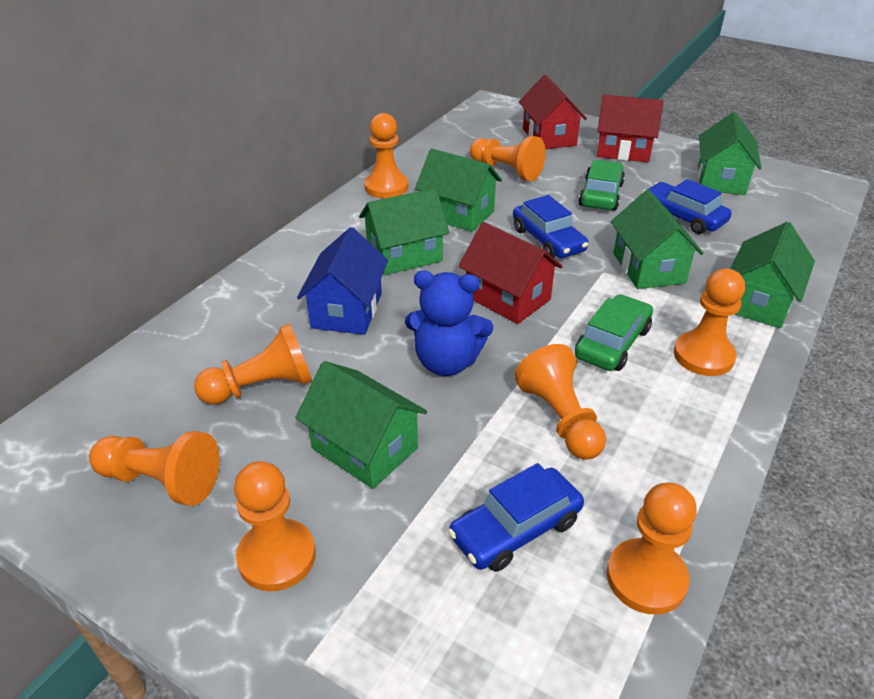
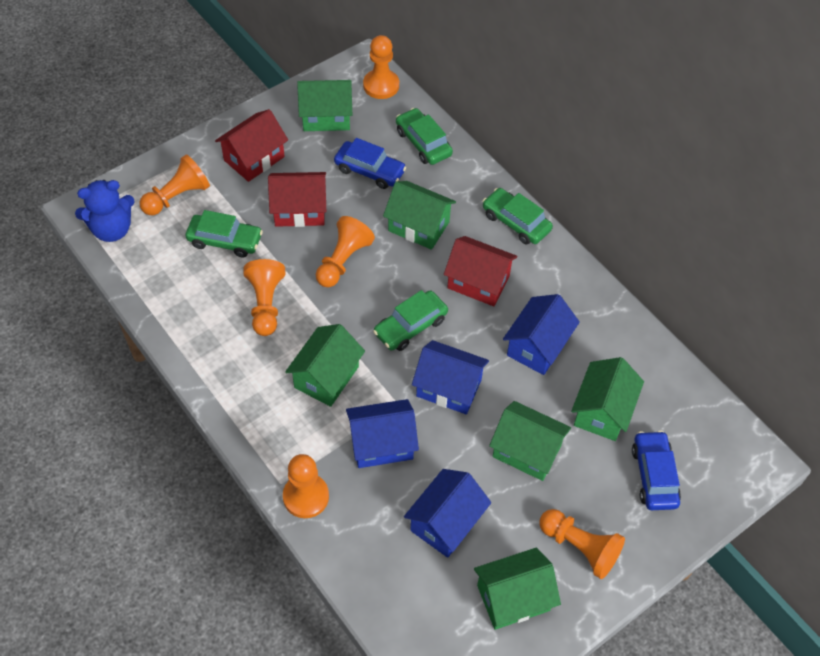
blue car: [448,463,584,572] [513,195,589,258] [642,179,732,234] = 3 -> [334,138,407,189] [632,431,681,510] = 2
blue house: [297,227,388,335] = 1 -> [346,399,419,468] [404,469,491,558] [412,340,489,414] [503,294,580,375] = 4
green car: [575,294,653,371] [579,160,625,211] = 2 -> [185,210,263,258] [373,290,448,351] [396,108,453,165] [483,188,553,245] = 4
orange pawn: [89,431,220,506] [194,323,312,405] [234,461,316,591] [364,113,408,198] [470,136,546,181] [514,344,606,460] [607,482,697,615] [674,269,745,376] = 8 -> [139,154,210,215] [243,259,285,336] [283,454,329,518] [316,216,375,287] [363,35,399,99] [540,509,625,579] = 6

